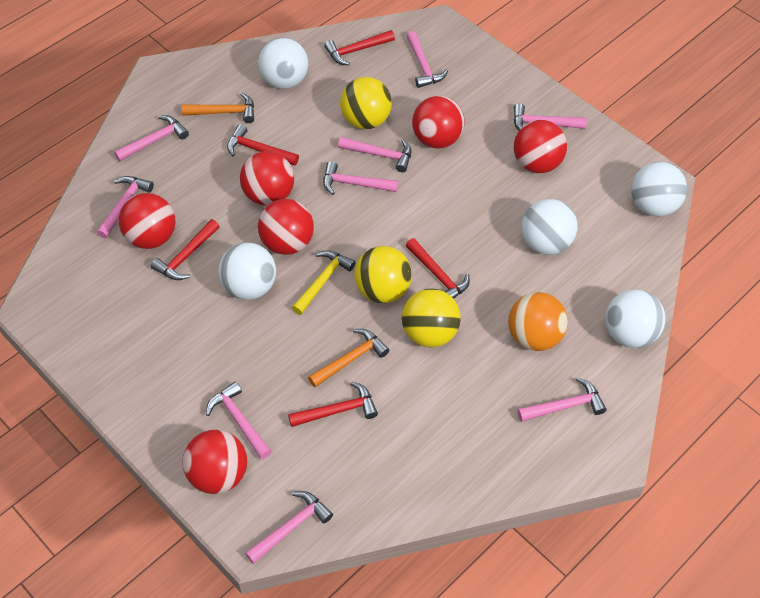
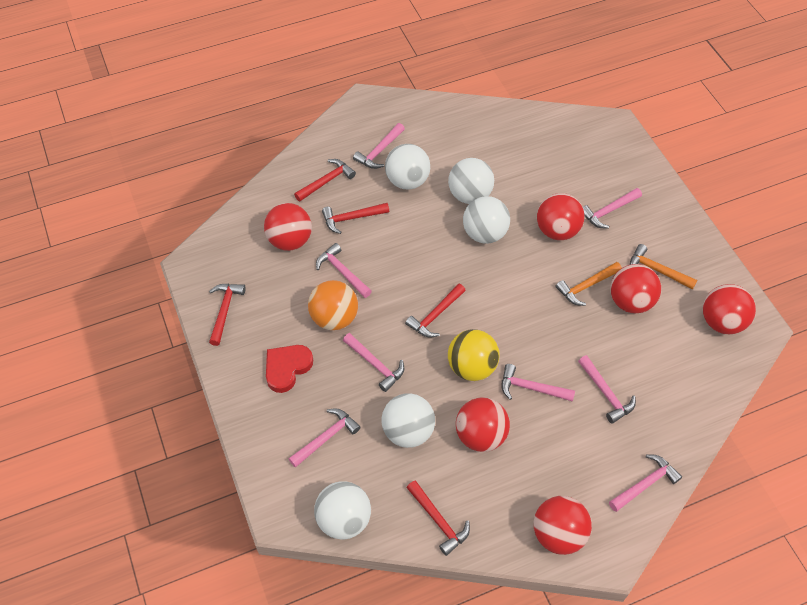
pink hammer: [97,176,154,238] [114,115,189,161] [206,382,272,459] [245,491,333,564] [323,161,399,195] [338,137,412,172] [407,31,448,88] [514,103,587,131] [517,377,607,422] = 9 -> [289,409,361,468] [316,243,372,298] [343,333,404,392] [353,123,405,169] [502,364,575,402] [578,355,636,424] [583,188,642,228] [609,454,682,512] = 8
red heart: none = 0 -> [266,345,313,393] = 1
yellow ball: [340,77,392,129] [354,246,412,303] [402,289,461,347] = 3 -> [448,329,500,381] = 1
yellow hammer: [292,250,356,315] = 1 -> none = 0

